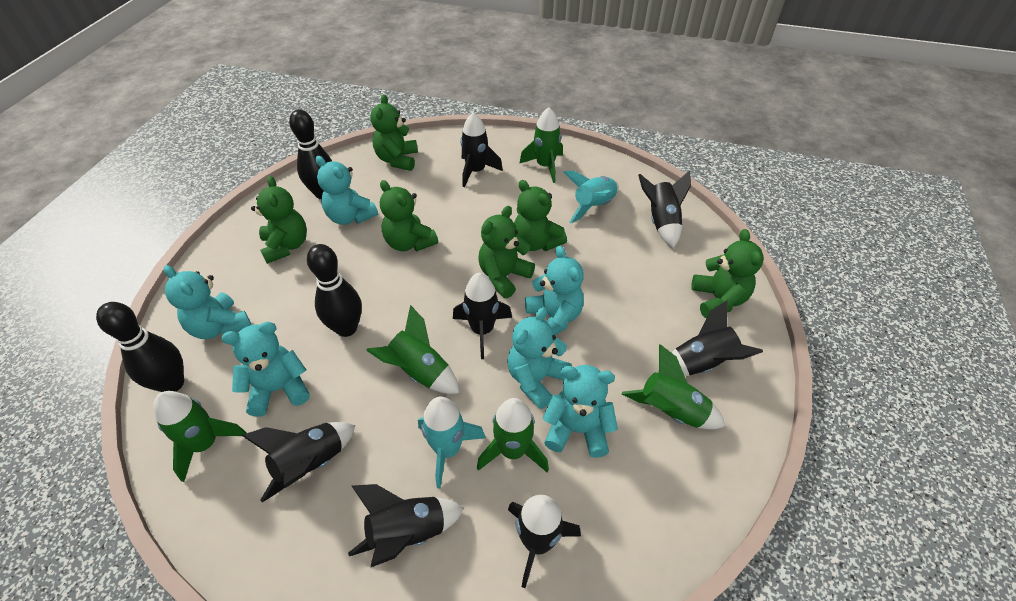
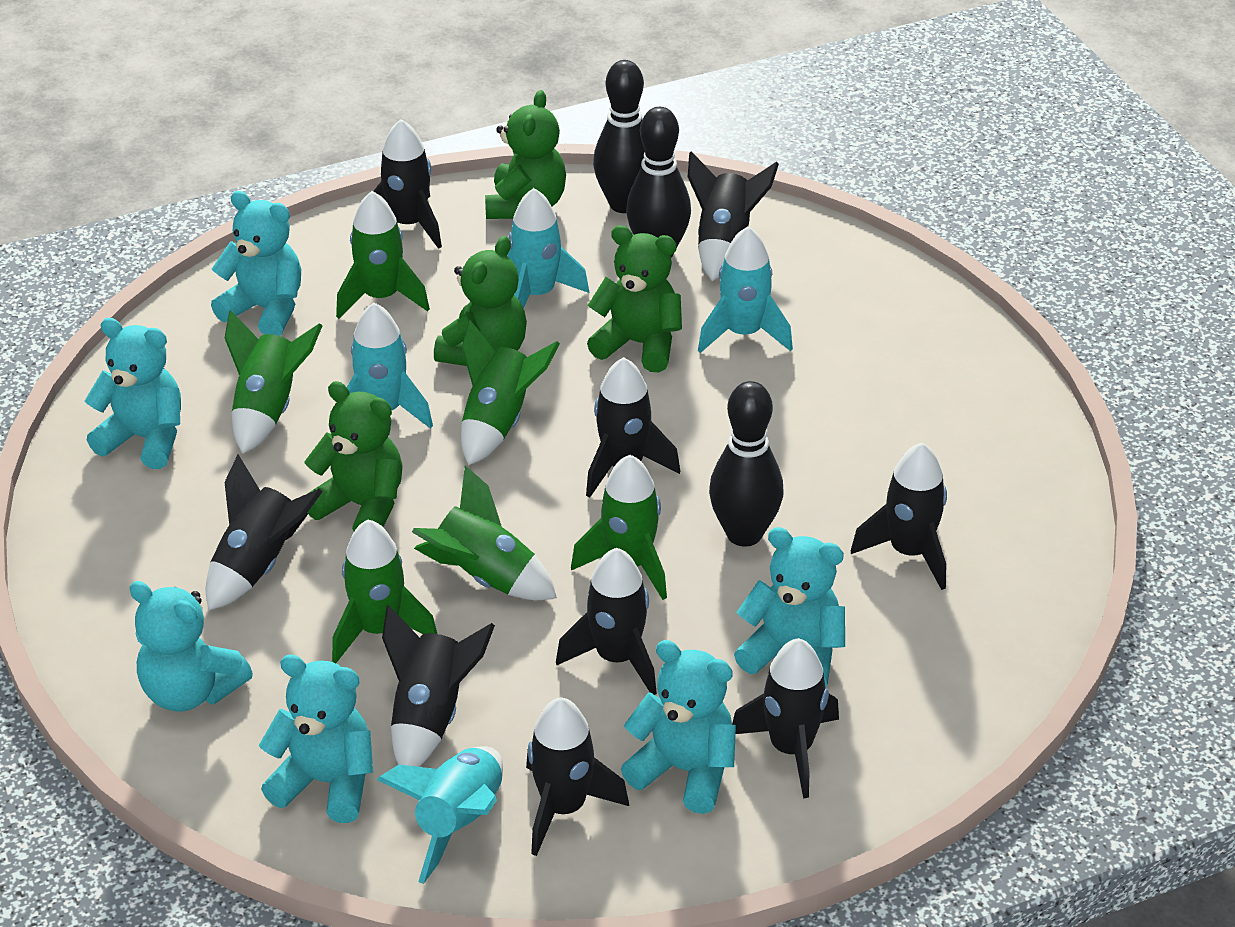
black rocket: [242,422,355,503] [348,484,464,567] [453,273,512,359] [460,112,503,187] [508,495,581,588] [638,171,691,248] [672,300,763,376] = 7 -> [206,454,322,610] [373,119,442,249] [382,605,495,767] [526,698,629,856] [556,548,657,695] [586,357,680,498] [688,151,779,281] [732,638,839,798] [851,443,947,590] = 9
green rocket: [153,391,247,482] [366,305,459,394] [477,398,549,472] [519,107,563,183] [622,344,725,429] = 5 -> [225,310,322,454] [332,519,437,663] [336,191,430,319] [412,466,557,600] [461,320,560,465] [571,455,667,600] = 6
green teddy bear: [251,176,307,264] [370,94,418,171] [380,180,438,251] [479,206,535,298] [514,180,567,251] [691,229,764,318] = 6 -> [304,381,403,531] [434,236,527,366] [485,90,566,219] [587,225,682,372] = 4
turquoise rocket: [418,397,486,488] [563,171,619,223] = 2 -> [347,303,433,429] [377,746,503,884] [508,188,589,309] [698,226,793,353] = 4

